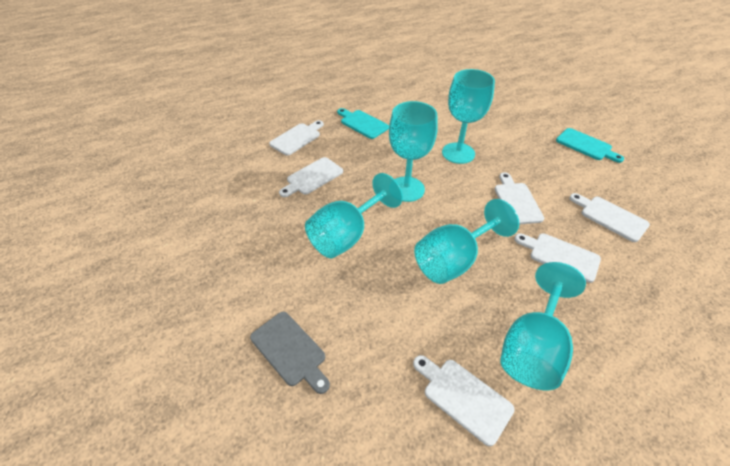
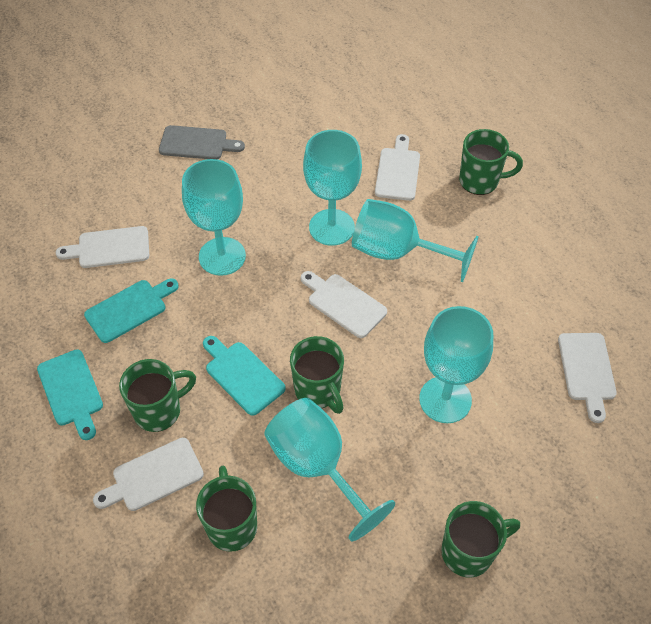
green mug: none = 0 -> [119,359,196,432] [196,466,257,552] [290,336,344,414] [441,501,520,577] [459,129,523,195] = 5
turquoise cutting board: [337,108,389,139] [556,128,624,163] = 2 -> [37,349,103,440] [84,278,179,343] [203,336,286,416] = 3
white cutting board: [269,120,324,156] [279,157,343,197] [413,355,515,446] [495,172,544,224] [514,233,601,283] [569,193,650,242] = 6 -> [56,226,149,268] [93,438,204,511] [301,271,387,338] [375,134,420,201] [558,333,617,423] = 5

